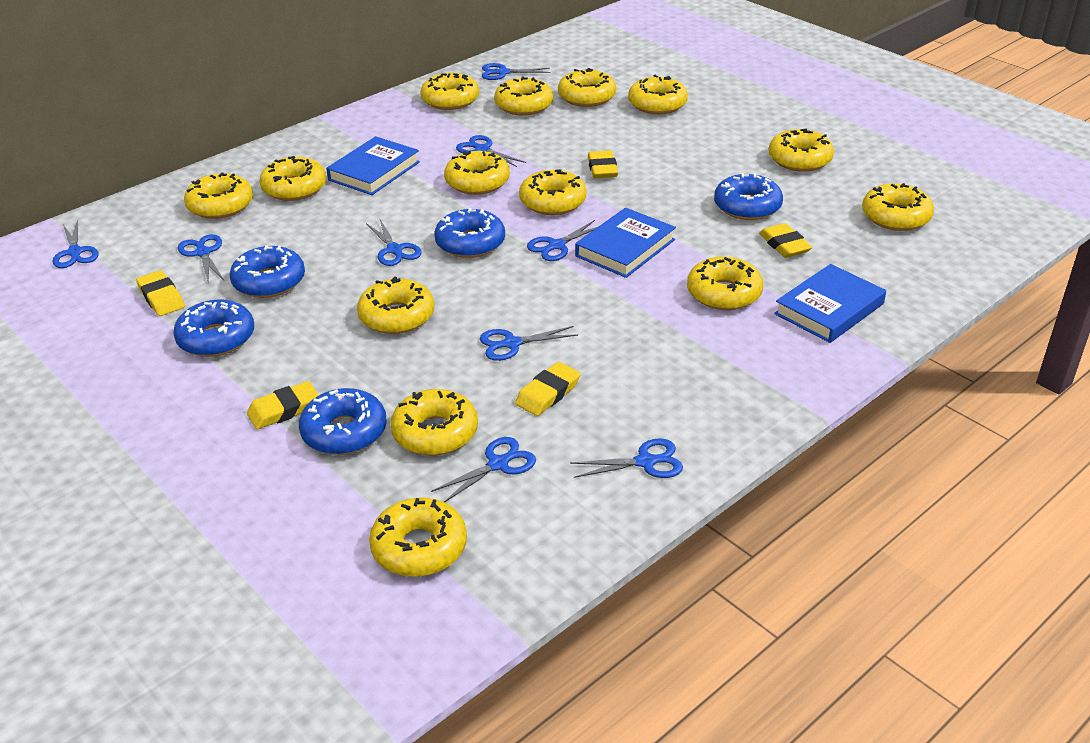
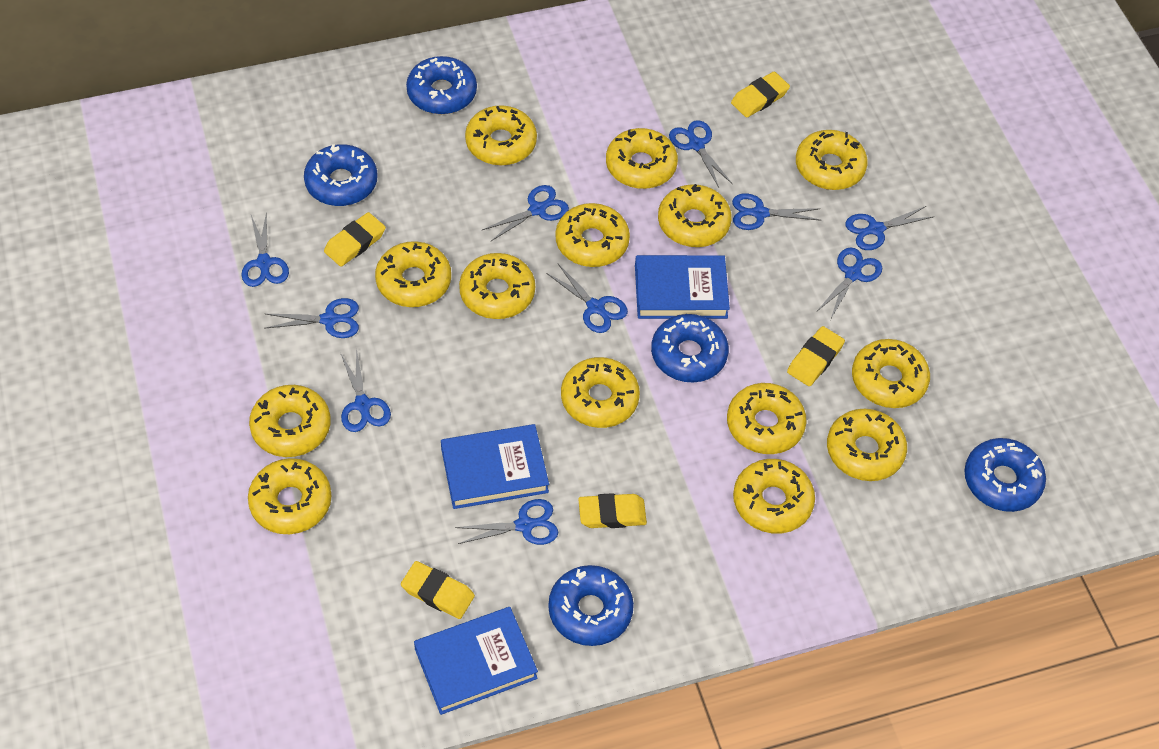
blue scissors: [52,220,99,268] [178,234,224,282] [366,220,422,266] [431,437,536,502] [456,135,526,167] [480,326,578,361] [482,63,550,80] [527,220,599,261] [570,438,683,478] = 9 -> [242,211,289,287] [264,298,359,338] [341,348,391,432] [455,499,558,545] [482,185,569,241] [546,264,628,333] [669,120,733,187] [732,193,822,230] [816,247,882,318] [845,206,933,250] = 10

